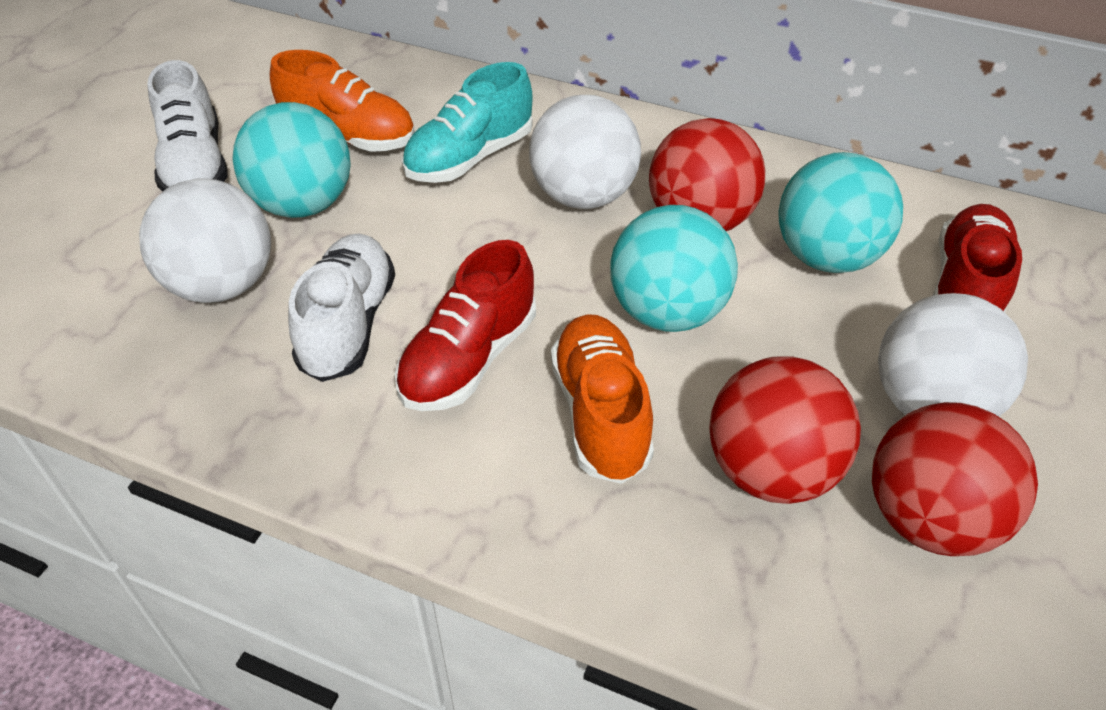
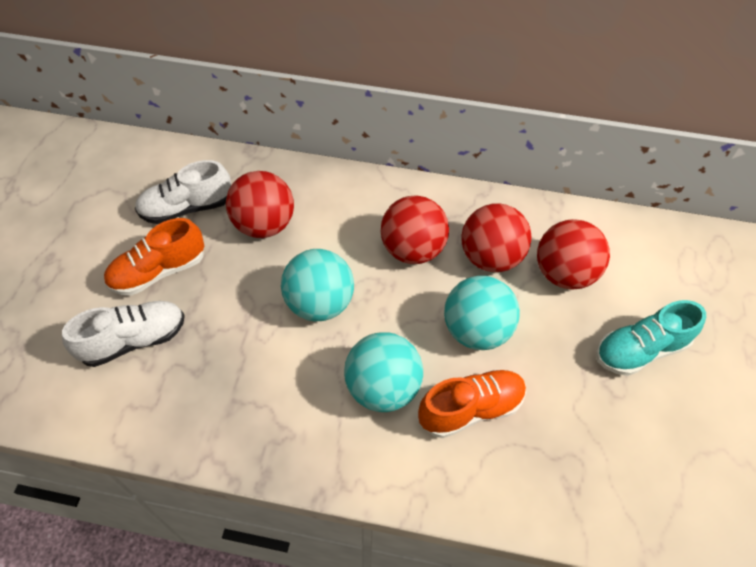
red ball: [649,118,765,231] [709,356,861,504] [872,402,1038,556] = 3 -> [226,171,294,238] [381,195,449,264] [461,203,532,272] [537,219,610,289] = 4
red shoe: [395,240,536,411] [933,204,1022,312] = 2 -> none = 0
white ball: [139,178,271,303] [529,95,641,209] [878,293,1028,417] = 3 -> none = 0

